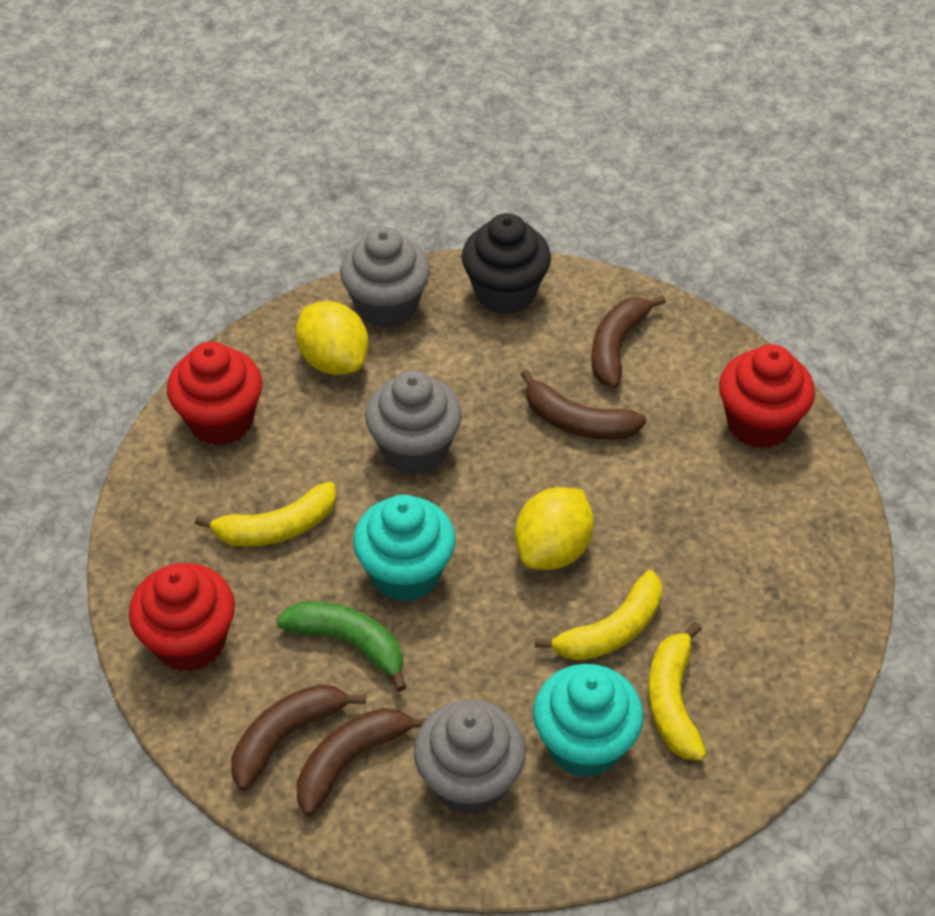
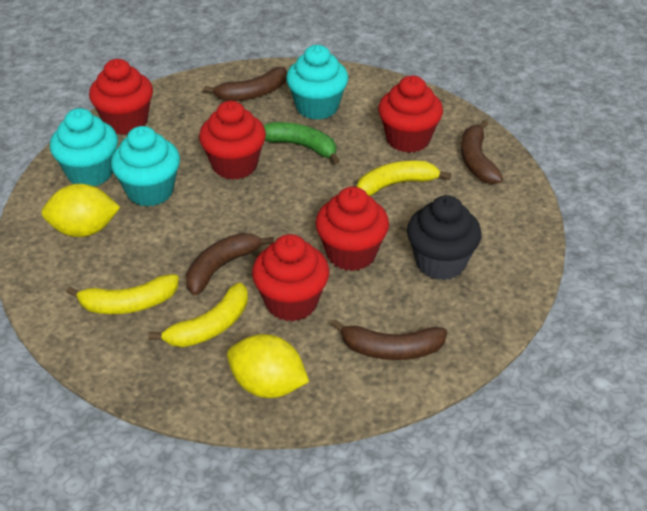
grey cupcake: [340,227,430,328] [365,370,462,475] [414,700,526,815] = 3 -> none = 0
red cupcake: [129,563,235,672] [167,342,263,446] [719,344,815,449] = 3 -> [89,59,153,135] [199,101,266,180] [252,234,329,321] [315,187,389,271] [378,76,443,153] = 5
turquoise cupcake: [353,495,456,602] [533,664,643,777] = 2 -> [50,108,118,186] [111,126,180,207] [286,45,348,120] = 3

